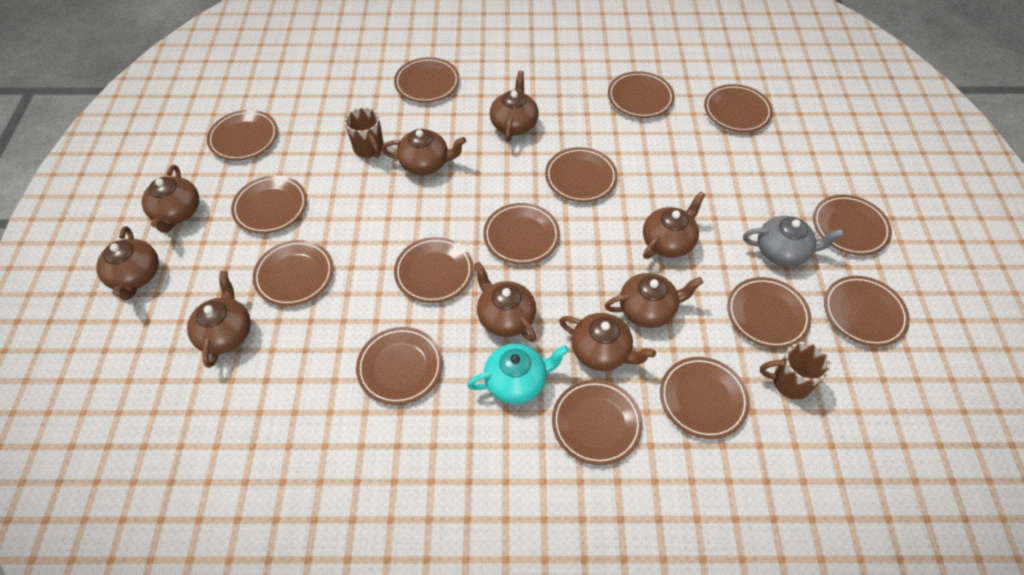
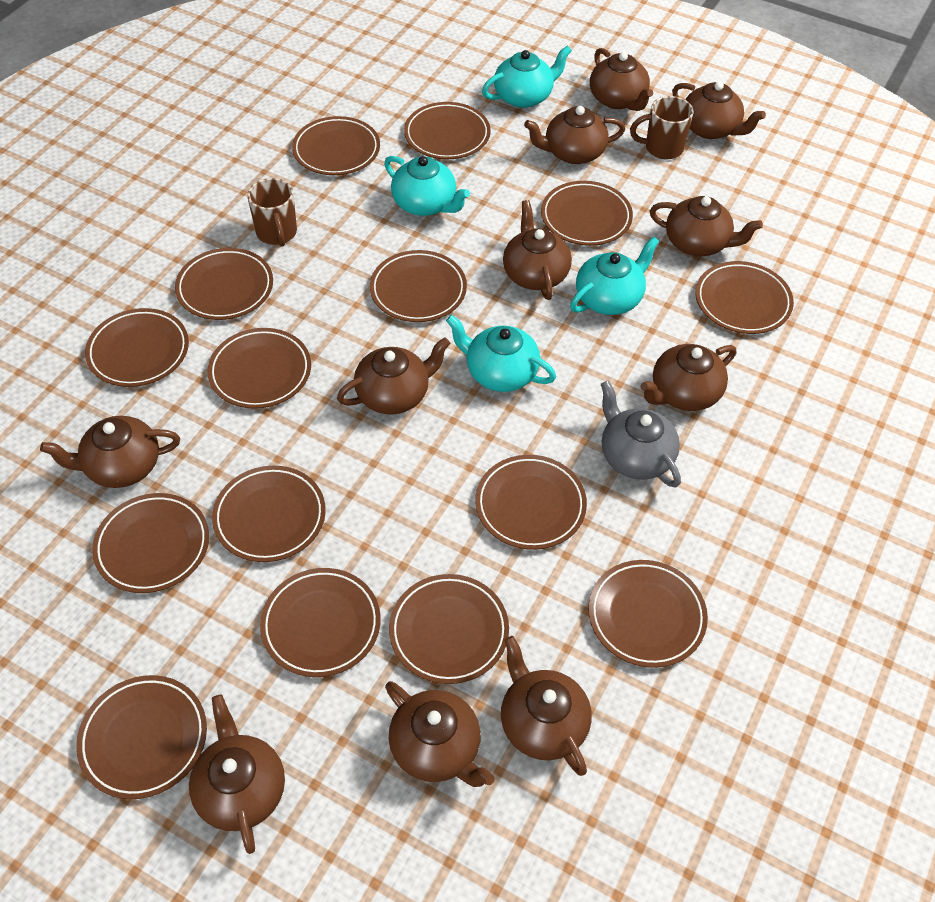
brown teapot: [96,226,159,300] [142,165,199,233] [187,271,251,368] [382,129,466,175] [474,262,536,342] [490,71,539,142] [559,313,656,371] [605,273,703,328] [643,191,705,259] = 9 -> [40,416,180,488] [189,694,285,854] [337,337,451,415] [385,681,495,787] [501,636,592,776] [503,200,572,300] [524,106,625,164] [590,48,653,111] [641,344,736,411] [650,196,763,256] [672,81,766,139] = 11
turquoise teapot: [467,344,569,404] = 1 -> [384,156,470,216] [446,315,556,392] [482,46,572,108] [570,236,659,315] = 4

